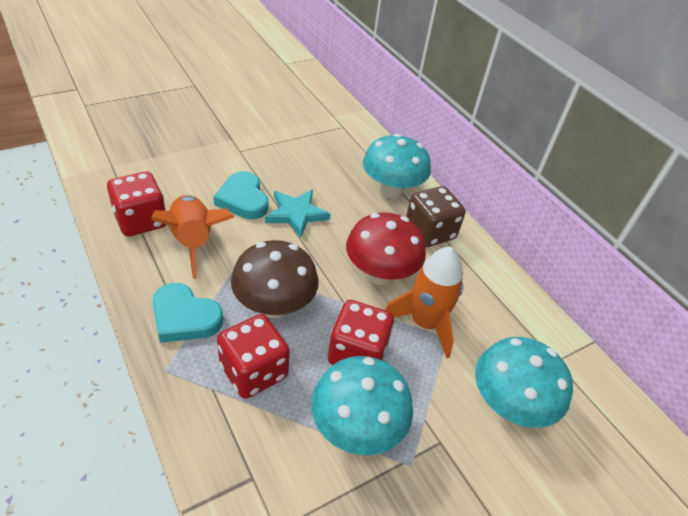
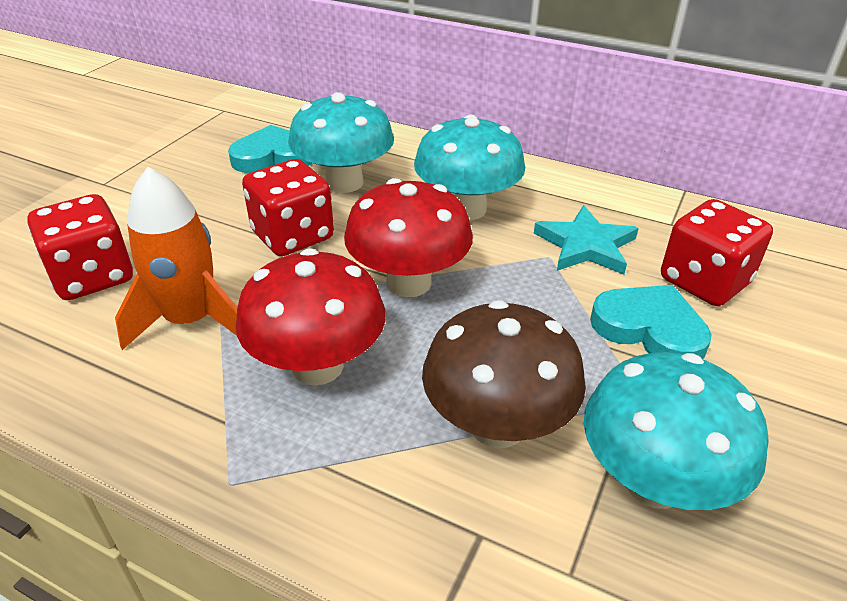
brown dice: [406,186,466,247] = 1 -> none = 0
orange rocket: [151,195,234,279] [385,247,463,358] = 2 -> [115,167,238,350] = 1
red mushroom: [346,212,426,285] = 1 -> [236,248,386,386] [344,178,473,297] = 2

